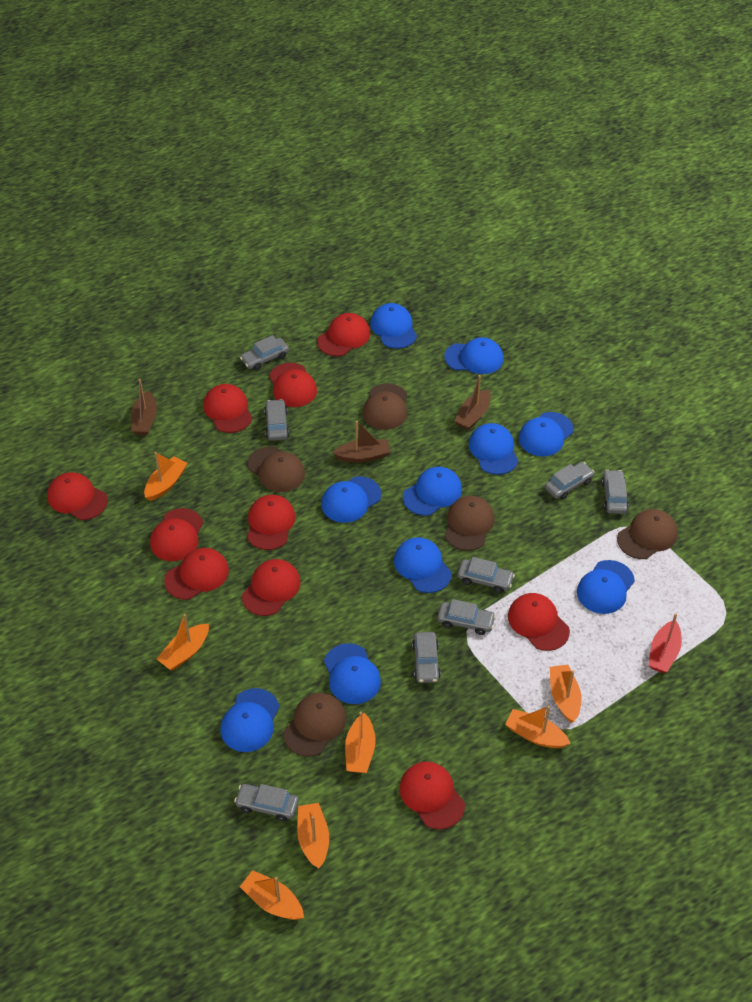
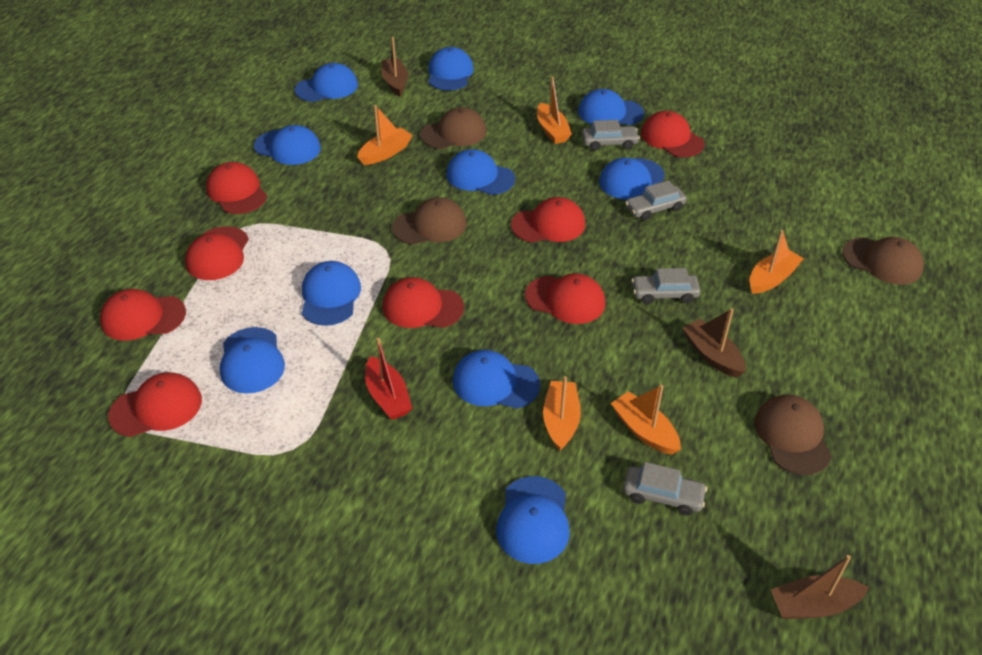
brown cap: [247,446,305,492] [283,693,347,757] [363,383,407,430] [445,496,495,551] [617,509,678,559] = 5 -> [392,197,467,245] [420,107,486,149] [754,395,832,475] [842,237,924,285] = 4
grey car: [234,784,299,822] [240,335,289,371] [264,399,289,441] [412,632,441,683] [437,599,496,635] [458,557,515,593] [545,462,595,500] [601,470,629,514] = 8 -> [582,120,640,151] [623,462,707,515] [625,180,687,221] [631,268,700,304] = 4
orange boat: [144,452,187,501] [157,614,209,670] [240,870,304,920] [297,803,329,869] [345,712,375,773] [505,706,571,748] [550,665,582,723] = 7 -> [357,105,413,165] [537,76,572,144] [543,376,581,451] [611,385,681,455] [749,230,804,294] = 5
red cap: [47,472,108,520] [150,508,203,561] [164,548,229,600] [203,384,253,433] [242,559,301,616] [247,495,296,550] [269,363,317,407] [317,313,370,356] [399,762,465,830] [508,593,570,651] = 10 -> [100,289,186,341] [108,372,202,437] [185,226,249,280] [206,162,267,214] [382,277,464,328] [511,197,585,242] [525,273,605,324] [641,111,704,157] = 8

